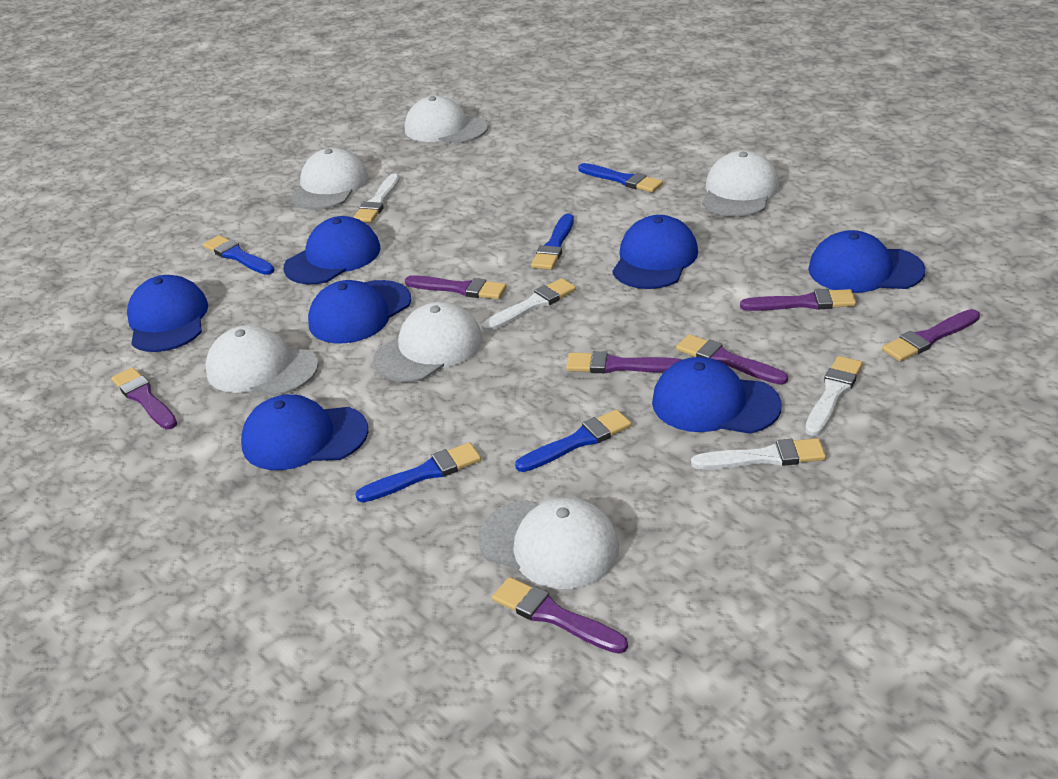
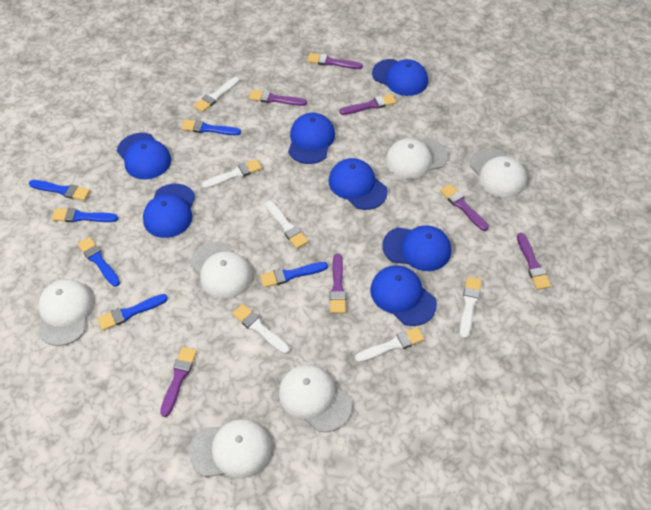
blue brush: [203,235,274,275] [355,442,481,502] [515,409,632,472] [531,213,574,270] [578,163,663,193] = 5 -> [29,180,90,201] [52,208,118,222] [77,237,120,286] [97,294,168,331] [181,120,241,135] [260,262,328,288] = 6
white brush: [353,173,400,223] [482,278,576,332] [691,438,826,470] [805,356,863,436] = 4 -> [194,77,239,112] [202,159,262,189] [232,304,290,354] [266,201,308,249] [355,327,425,362] [459,276,482,339] = 6

